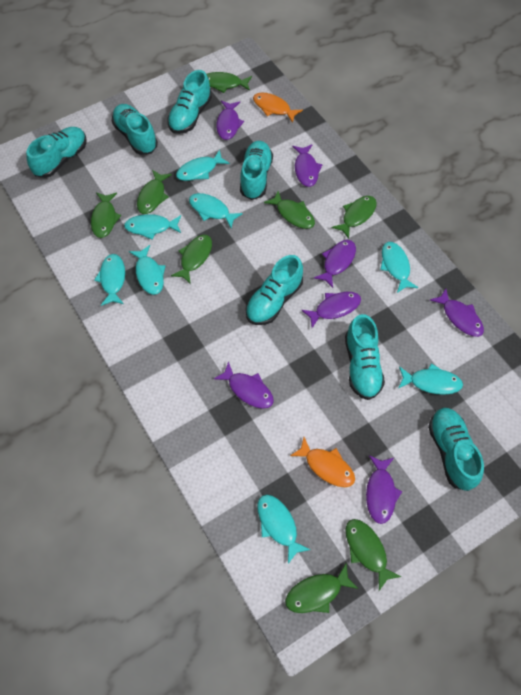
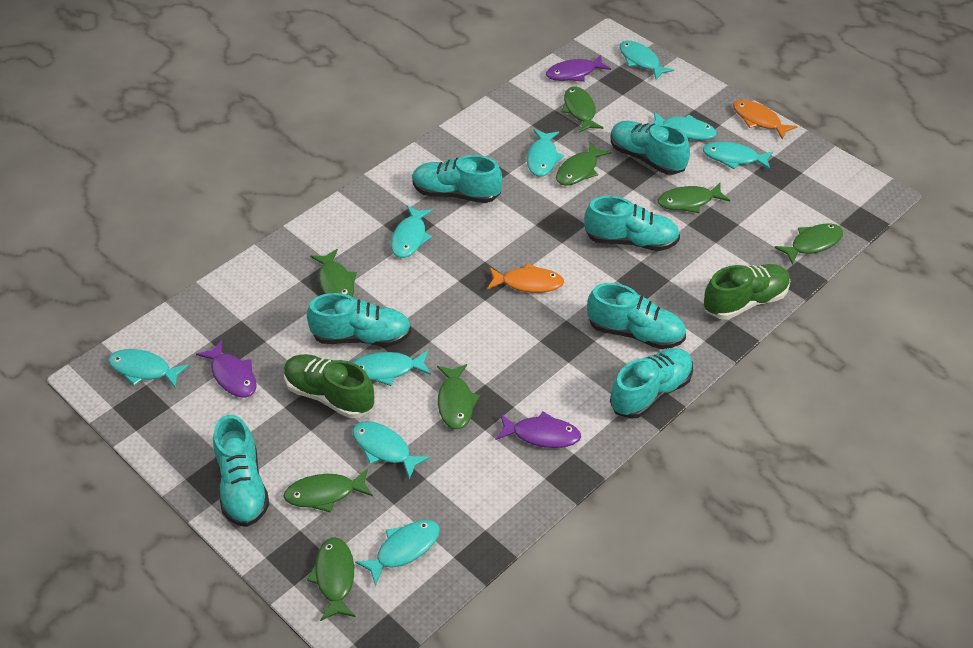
green shoe: none = 0 -> [284,354,374,418] [703,264,791,320] = 2
purple fish: [214,361,274,409] [216,101,244,140] [292,144,323,187] [301,292,361,328] [314,240,356,288] [366,455,402,524] [430,288,484,337] = 7 -> [196,340,257,398] [495,411,581,448] [546,55,611,82] = 3
turquoise fish: [94,254,125,306] [124,214,181,240] [129,245,165,295] [176,150,230,181] [189,193,243,228] [257,494,311,564] [380,242,418,293] [398,363,463,395] = 8 -> [108,349,189,389] [353,350,431,386] [353,421,430,479] [355,520,440,586] [391,205,433,258] [527,129,564,177] [619,41,674,80] [651,112,717,140] [702,142,773,170] = 9

